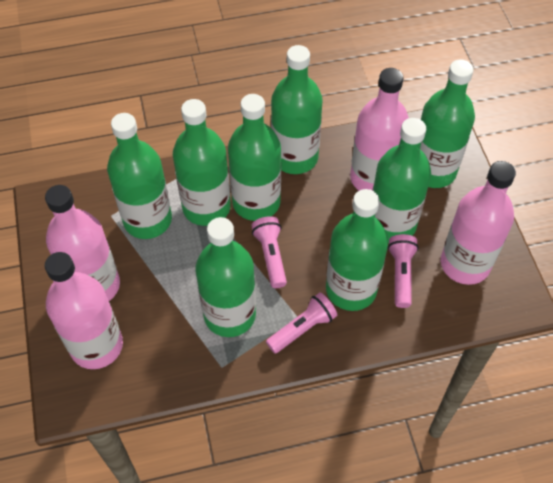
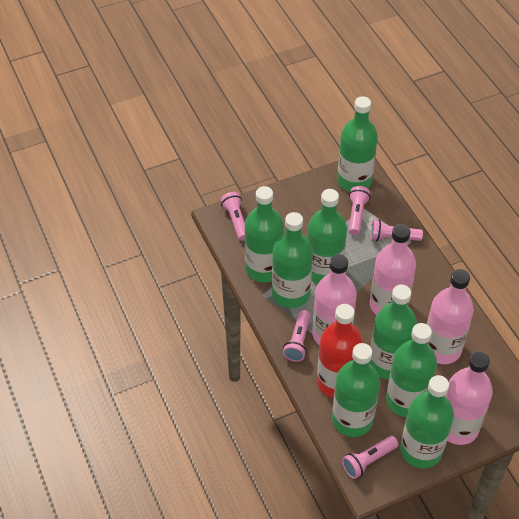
pink flashlight: [251,216,287,288] [266,292,337,354] [388,234,419,308] = 3 -> [220,192,245,241] [283,310,311,362] [342,436,398,479] [349,186,370,235] [370,219,423,241] = 5
red bottle: none = 0 -> [317,304,363,398] = 1

